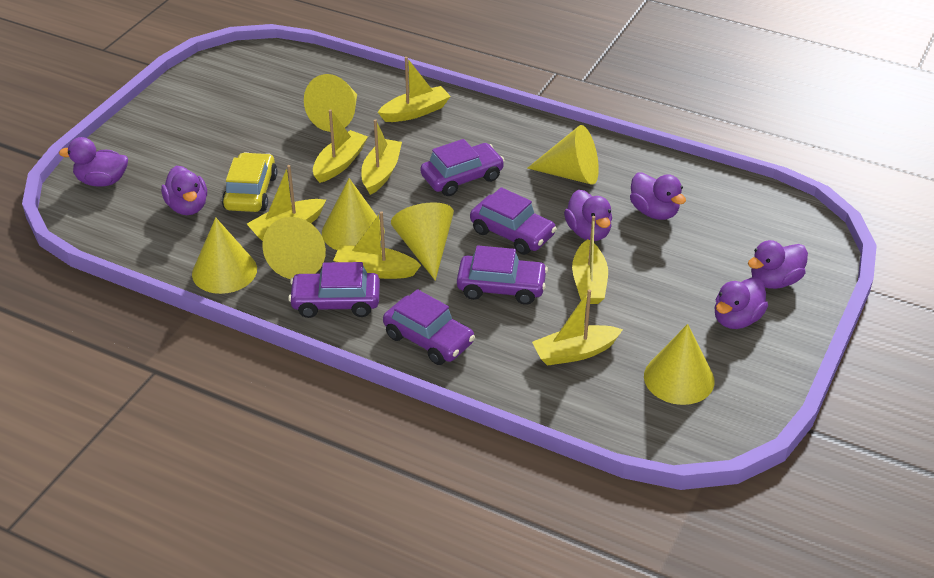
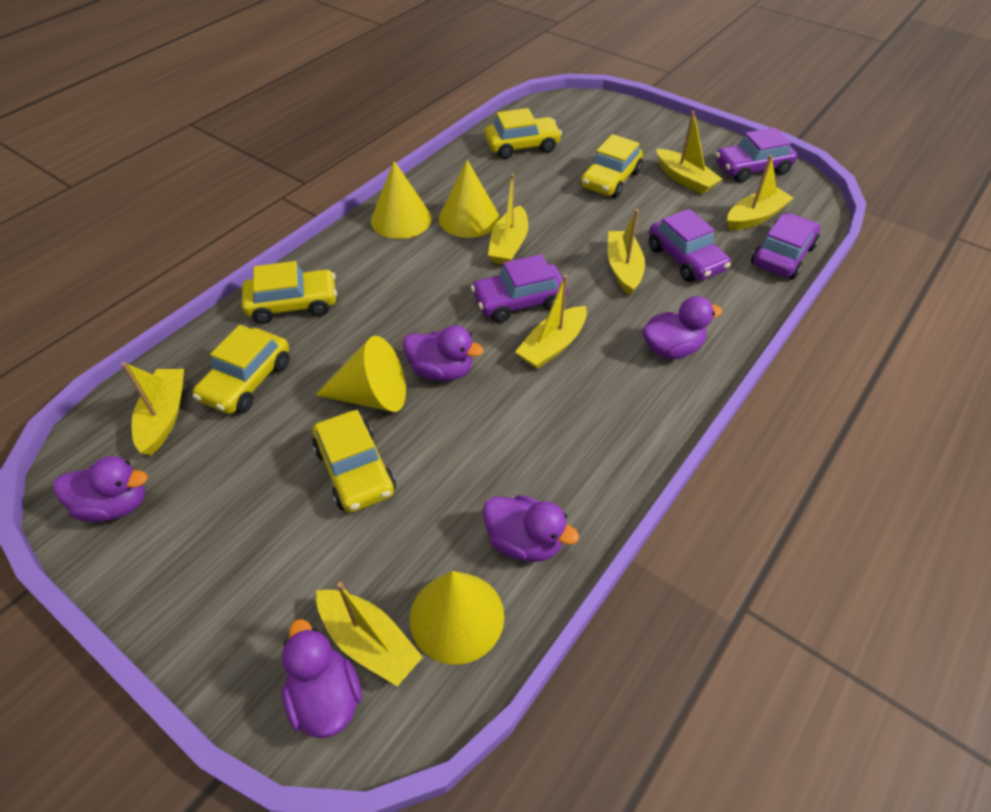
purple car: [288,262,380,318] [383,289,475,365] [420,139,504,196] [457,245,548,305] [470,187,557,255] = 5 -> [471,254,568,323] [649,209,731,282] [715,127,797,183] [751,213,820,279] = 4
purple duck: [59,137,128,187] [161,166,207,215] [564,190,612,241] [630,173,686,220] [715,277,768,329] [748,240,808,289] = 6 -> [54,456,147,522] [282,619,362,738] [403,325,484,381] [483,495,579,562] [642,296,722,359] = 5
yellow car: [222,152,278,212] = 1 -> [193,325,290,414] [242,261,337,324] [312,410,396,513] [484,108,562,159] [580,134,643,198] = 5
yellow cone: [192,217,257,294] [262,217,326,279] [304,74,357,132] [322,178,385,250] [391,202,454,281] [527,125,599,185] [644,324,715,405] = 7 -> [315,336,406,412] [371,161,432,239] [410,571,504,665] [439,160,499,238] = 4

